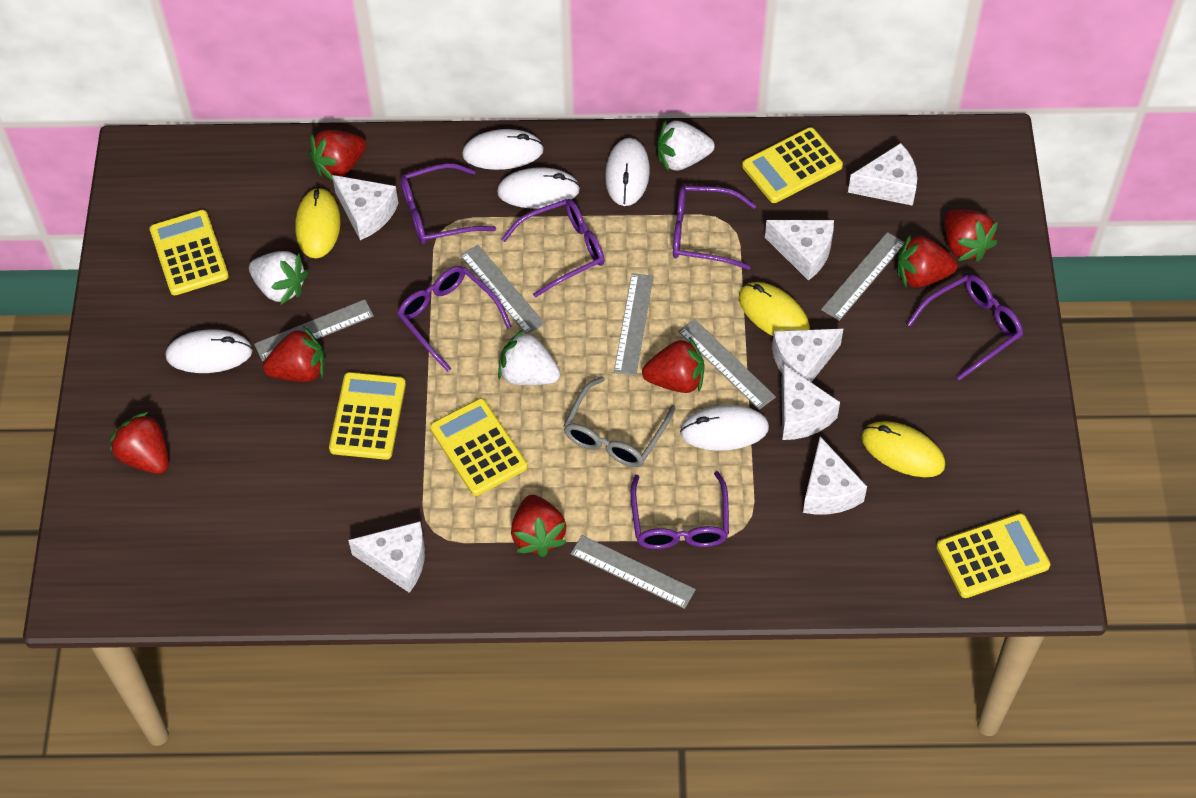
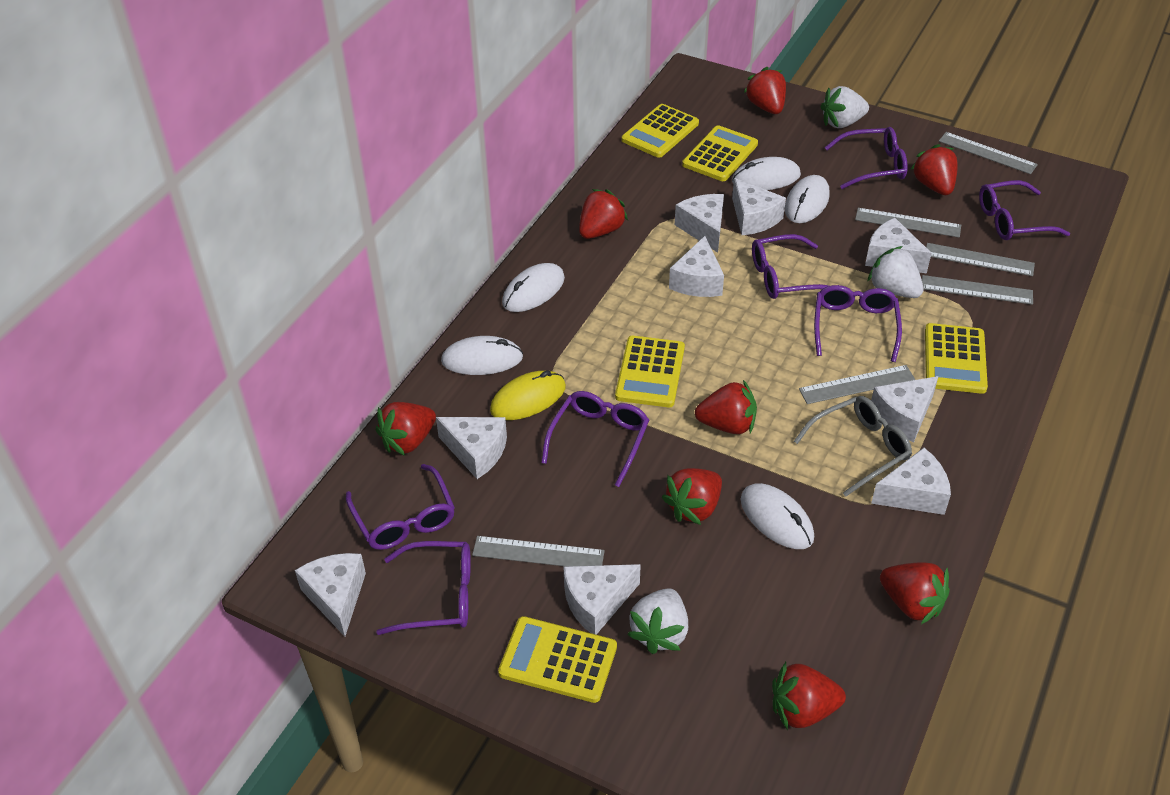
purple glasses: [397,266,512,372] [401,163,496,245] [501,199,605,298] [631,471,729,549] [673,186,756,270] [907,275,1023,381] = 6 -> [346,464,455,550] [376,541,471,635] [541,391,649,487] [752,234,829,299] [814,285,902,362] [825,127,908,189] [979,180,1070,240] = 7
red strawberry: [109,412,169,474] [263,326,325,382] [309,130,366,180] [511,495,567,557] [642,337,704,393] [897,234,958,288] [944,209,998,262] = 7 -> [376,402,436,456] [579,189,628,239] [662,468,722,525] [695,380,757,434] [744,67,786,114] [772,662,846,730] [880,562,950,624] [910,144,958,195] = 8
white cheese: [332,175,398,240] [348,521,425,593] [765,220,834,281] [772,329,843,382] [781,364,840,440] [803,436,867,515] [848,143,917,206] = 7 -> [295,553,366,637] [436,417,507,479] [564,564,641,635] [669,236,724,297] [675,194,724,253] [732,178,786,235] [865,218,932,273] [871,376,939,442] [871,448,951,515] = 9
yellow mouse: [295,187,341,258] [739,282,810,336] [861,421,946,477] = 3 -> [490,370,566,420] = 1

